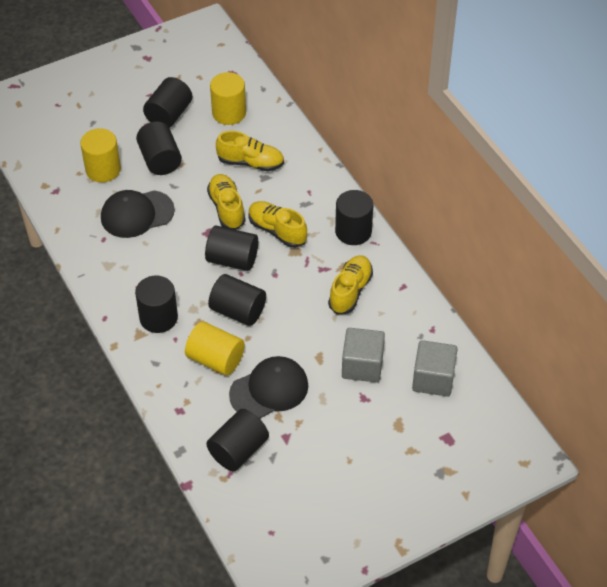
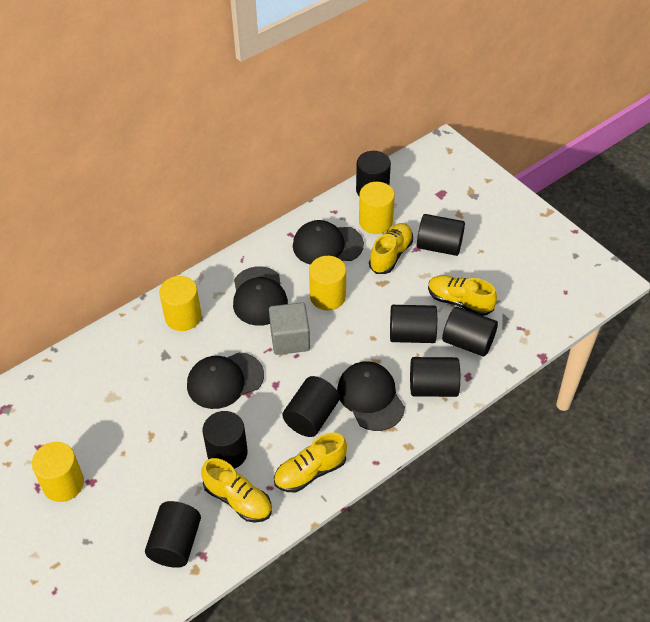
black cap: [101,190,175,238] [229,356,308,419] = 2 -> [187,352,264,409] [233,266,288,326] [293,220,364,265] [337,361,405,431] = 4
black cylinder: [135,276,178,333] [136,122,182,175] [143,77,192,128] [205,226,258,271] [206,409,269,471] [208,274,266,326] [335,190,373,245] = 7 -> [145,501,201,568] [203,411,248,469] [283,376,340,437] [356,151,391,196] [390,305,437,343] [410,357,460,397] [417,214,465,256] [442,306,498,356] = 8
grey cube: [342,328,385,382] [412,340,457,397] = 2 -> [269,302,310,355] = 1
yellow cylinder: [80,128,121,182] [185,322,245,376] [210,72,246,125] = 3 -> [32,442,84,502] [159,276,202,331] [309,256,346,310] [359,182,395,234] = 4

